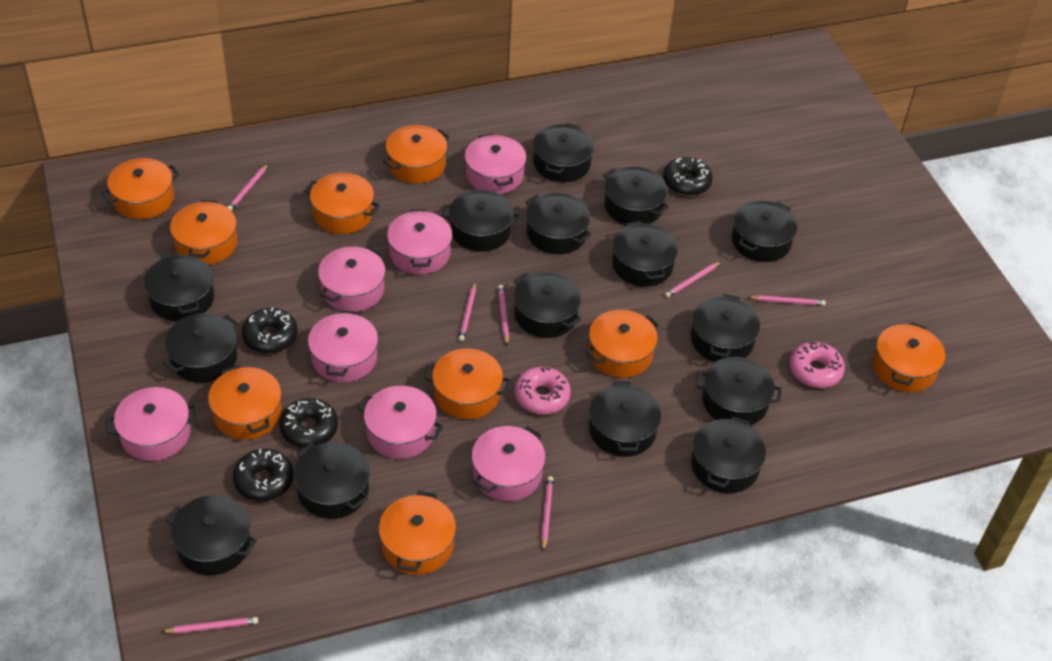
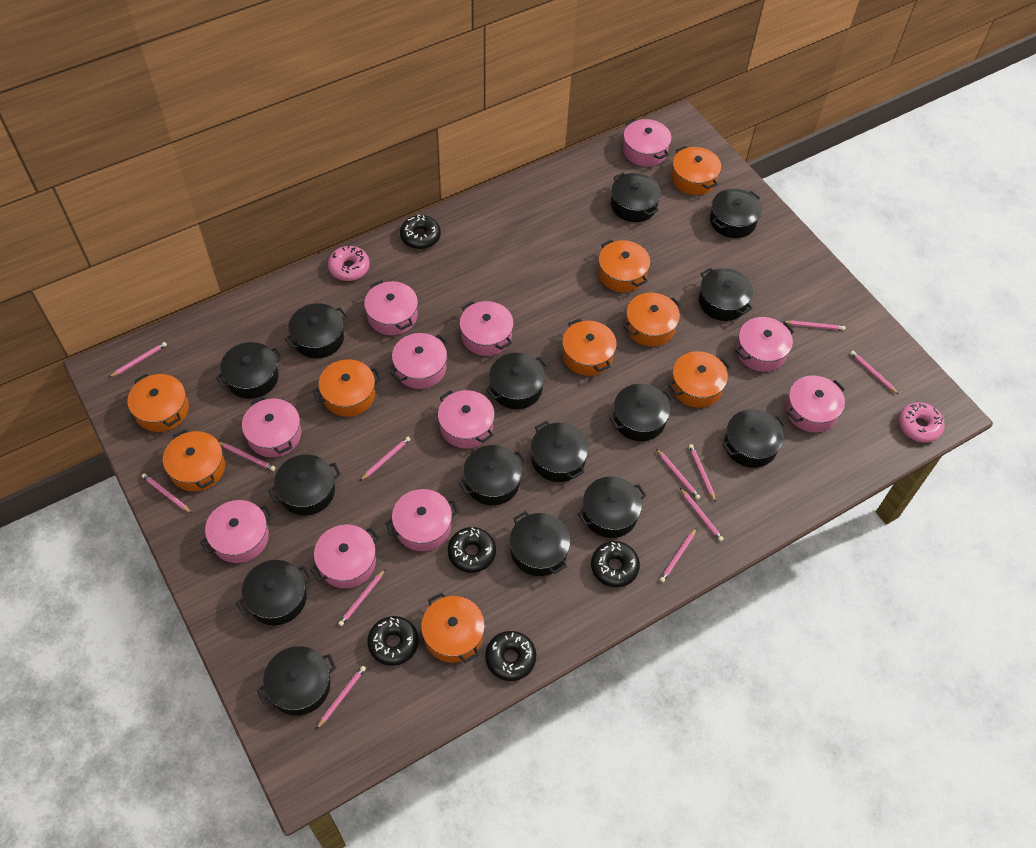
black donut: [233,449,294,501] [242,307,298,354] [279,398,338,448] [663,157,713,196] = 4 -> [367,616,419,666] [400,215,441,249] [448,527,496,573] [485,631,536,681] [591,541,640,587] = 5
pink pencil: [161,617,258,634] [227,164,268,210] [459,282,476,341] [498,285,509,345] [541,476,553,551] [665,261,721,298] [748,295,826,306] = 7 -> [110,342,167,377] [142,473,191,513] [219,442,275,471] [316,666,366,729] [338,569,385,626] [360,437,411,481] [657,449,700,500] [660,528,697,582] [680,488,724,542] [689,444,716,502] [783,320,845,330] [850,351,899,395] = 12
pink pot: [106,387,198,461] [308,310,378,382] [318,247,386,312] [358,386,443,459] [387,209,453,274] [465,133,526,194] [471,426,546,501] = 7 -> [200,500,273,563] [242,396,301,457] [310,525,379,588] [364,280,418,335] [385,489,459,551] [391,333,448,389] [438,390,495,448] [459,301,514,356] [623,119,671,167] [735,317,794,372] [786,375,845,433] = 11

